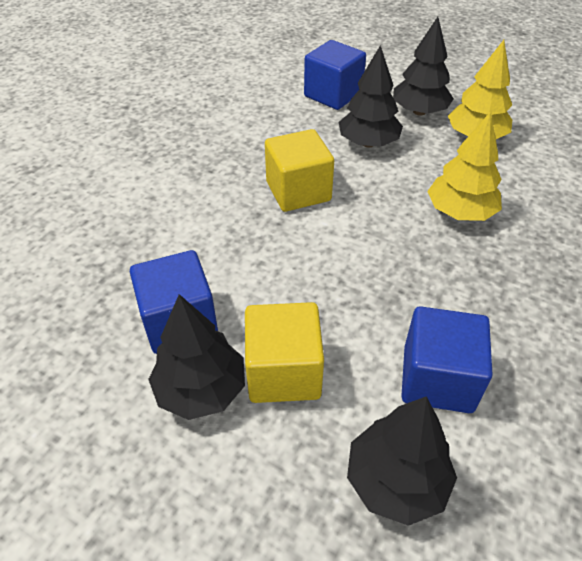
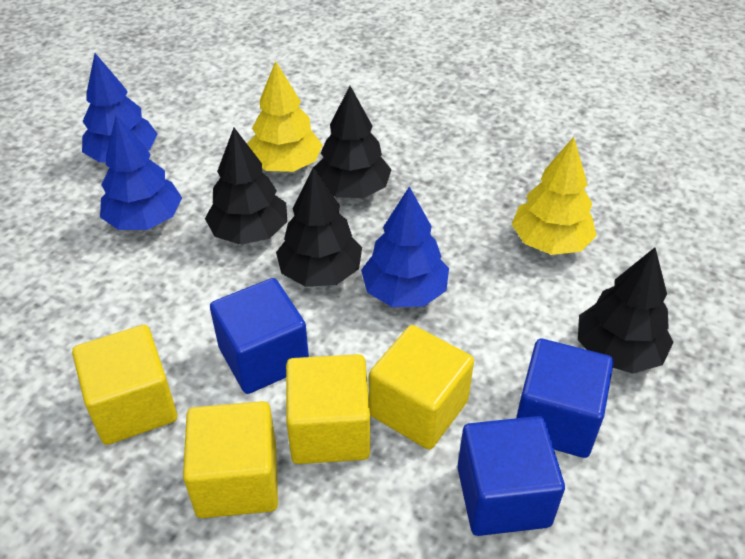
blue tree: none = 0 -> [82,53,158,163] [100,115,182,230] [361,186,449,307] = 3
yellow cube: [245,302,324,403] [265,129,334,212] = 2 -> [72,325,177,445] [183,401,278,518] [286,354,370,464] [369,325,474,450] = 4

